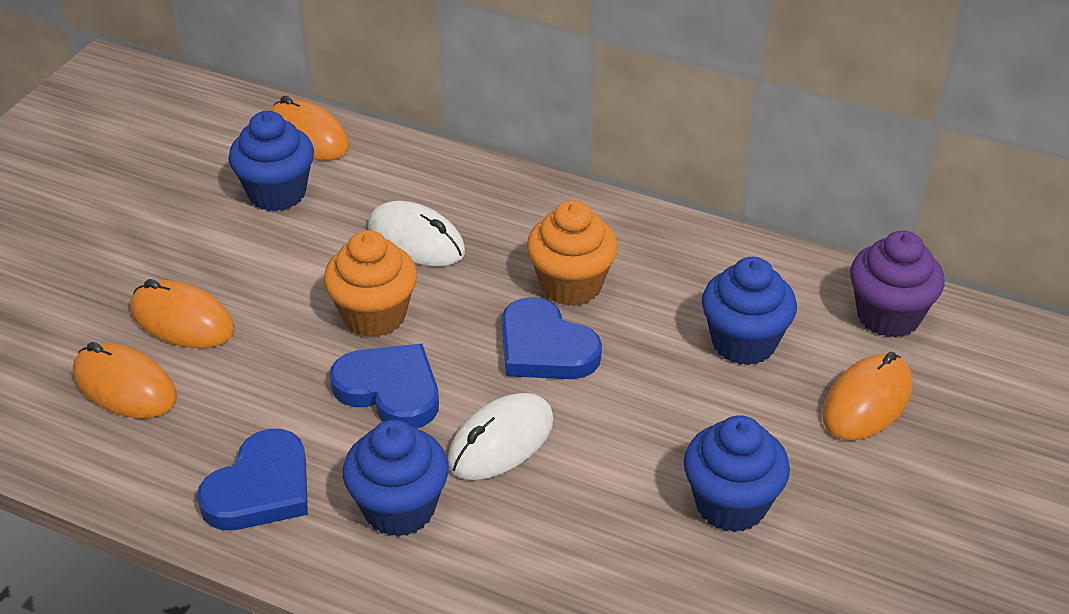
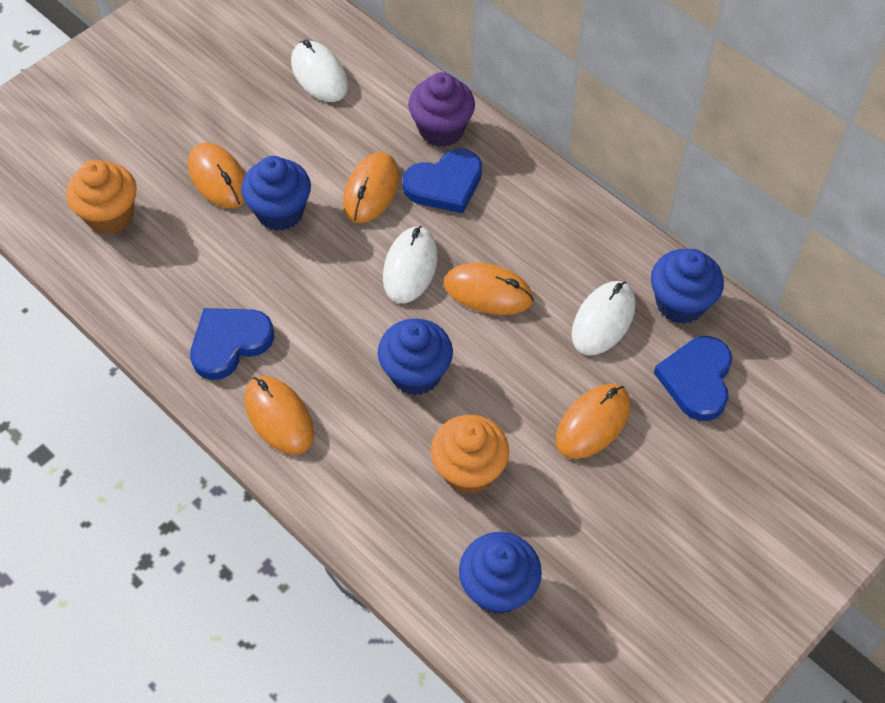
orange mouse: [73,342,177,418] [130,279,234,348] [270,96,350,161] [822,352,913,440] = 4 -> [188,143,245,208] [245,376,314,455] [343,152,399,223] [444,263,534,315] [556,384,630,459] = 5
white mouse: [368,201,465,266] [448,393,554,480] = 2 -> [291,40,348,102] [383,226,438,303] [572,281,636,355] = 3

